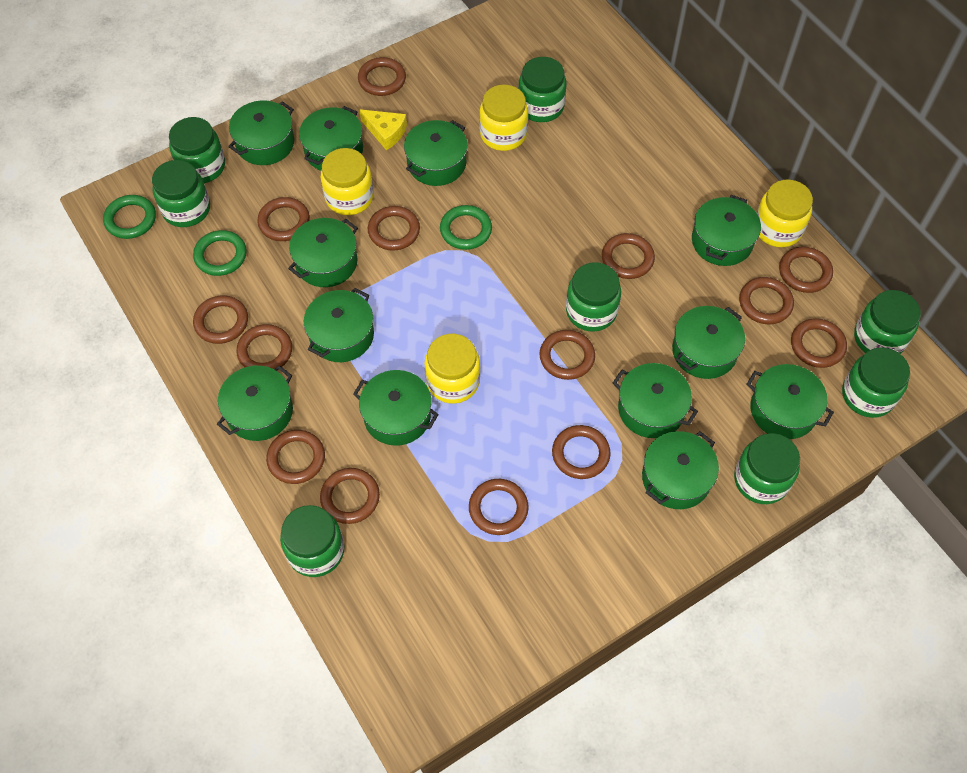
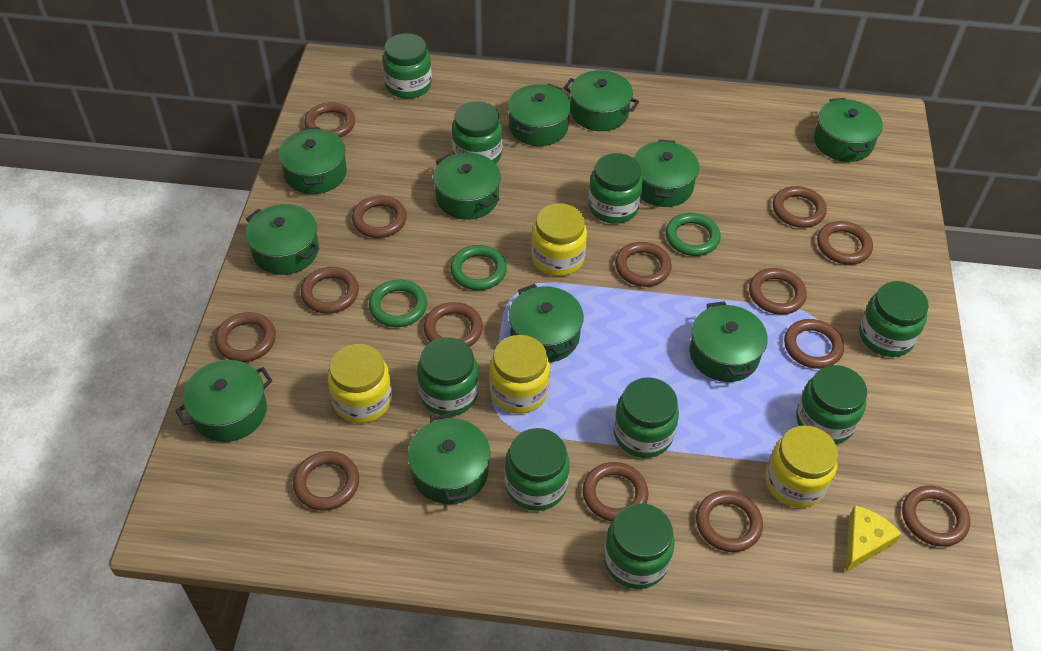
green jar: [152,160,210,227] [169,117,225,183] [280,505,344,577] [518,57,566,122] [566,262,621,332] [734,433,800,504] [842,347,910,418] [854,290,921,354] = 8 -> [383,33,432,99] [417,337,479,416] [452,101,503,164] [505,428,570,511] [588,153,643,224] [604,503,675,589] [614,377,679,458] [796,365,867,444] [859,281,929,357] = 9
green pot: [217,365,293,441] [228,101,294,165] [288,218,358,287] [299,106,363,171] [304,288,374,362] [353,370,439,446] [404,120,468,186] [613,363,698,438] [642,431,719,509] [672,306,745,379] [692,195,761,266] [746,364,834,439] = 12 -> [175,360,272,442] [245,204,319,275] [278,127,347,194] [408,413,490,504] [433,153,501,220] [508,84,571,146] [509,284,583,362] [564,70,639,131] [634,139,699,207] [690,301,768,382] [814,98,883,162] = 11

